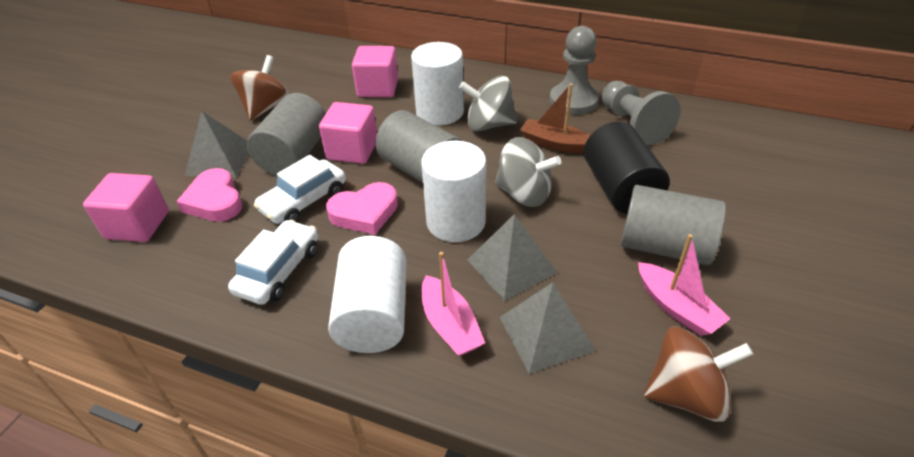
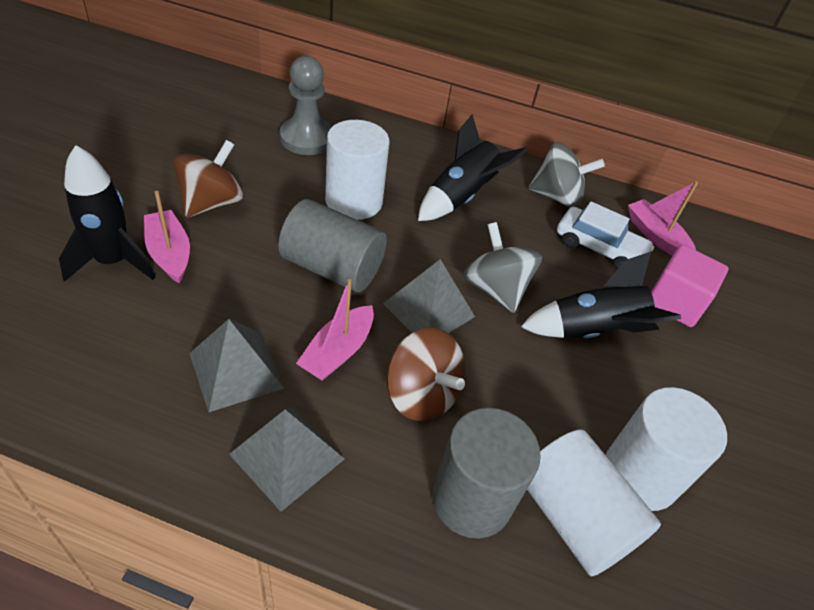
black cylinder: [584,122,670,214] = 1 -> none = 0
black rocket: none = 0 -> [59,145,156,282] [418,114,528,221] [521,252,681,338] = 3
brown boat: [520,83,590,153] = 1 -> none = 0
grey cylinder: [247,93,326,176] [375,110,462,183] [621,185,726,265] = 3 -> [278,199,387,292] [432,408,541,539] = 2
grey pawn: [550,26,599,115] [602,81,681,145] = 2 -> [280,56,331,155] = 1
pink boat: [422,252,485,356] [638,234,730,336] = 2 -> [144,191,190,283] [296,279,374,381] [628,181,698,256] = 3
pink cube: [83,173,169,242] [319,102,377,164] [352,46,398,97] = 3 -> [651,244,728,327] = 1
pink heart: [176,168,242,222] [326,182,398,235] = 2 -> none = 0
white car: [228,220,318,305] [254,155,346,224] = 2 -> [557,201,654,270] = 1

